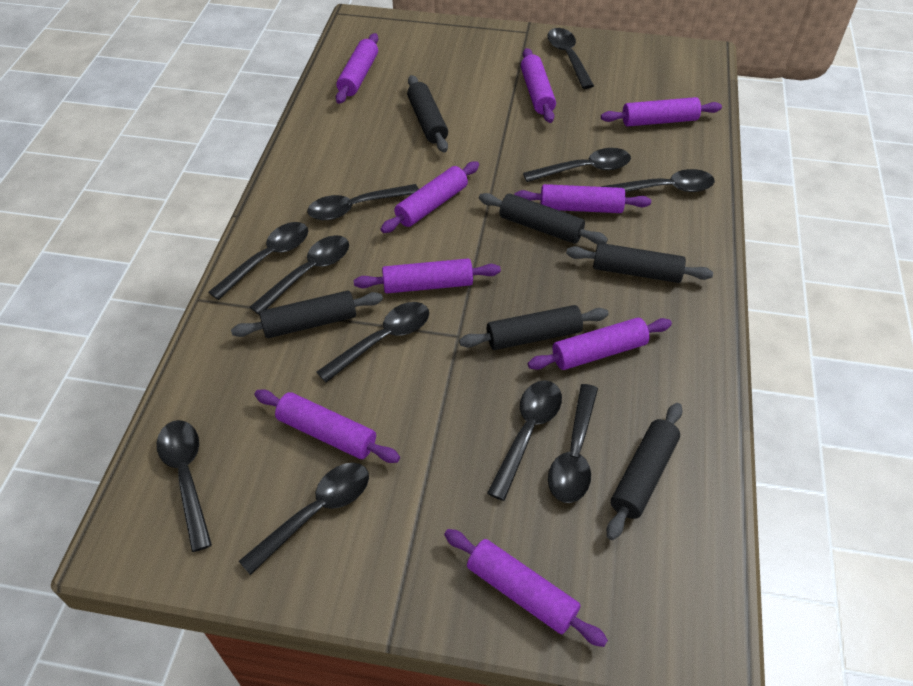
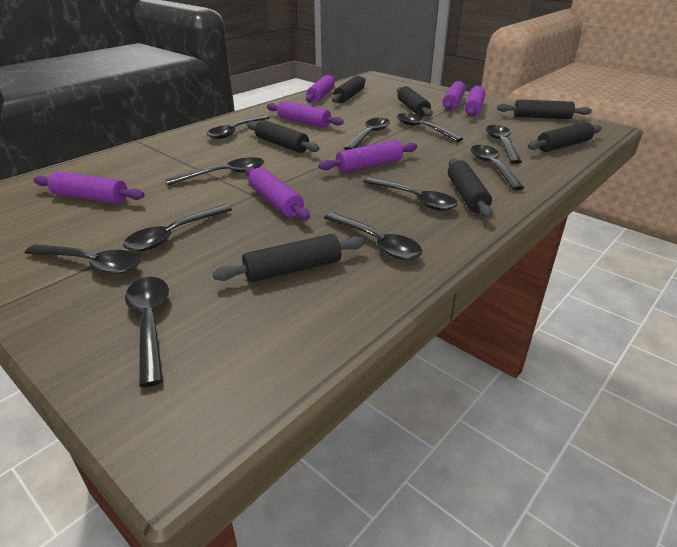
black rolling pin: [231,290,383,338] [407,75,448,152] [459,305,609,350] [479,193,608,244] [566,243,713,283] [607,403,682,540] = 6 -> [213,234,365,283] [247,120,320,153] [332,76,366,103] [397,86,433,117] [448,158,493,218] [497,100,592,119] [528,122,602,152] = 7
purple rolling pin: [254,389,400,463] [336,33,378,104] [354,259,501,293] [381,161,479,233] [444,529,608,647] [514,184,651,213] [521,48,556,123] [528,318,672,370] [601,97,722,127] = 9 -> [33,172,145,204] [245,167,310,220] [267,101,344,128] [306,75,335,103] [319,140,417,172] [443,81,466,110] [465,86,485,116] = 7

